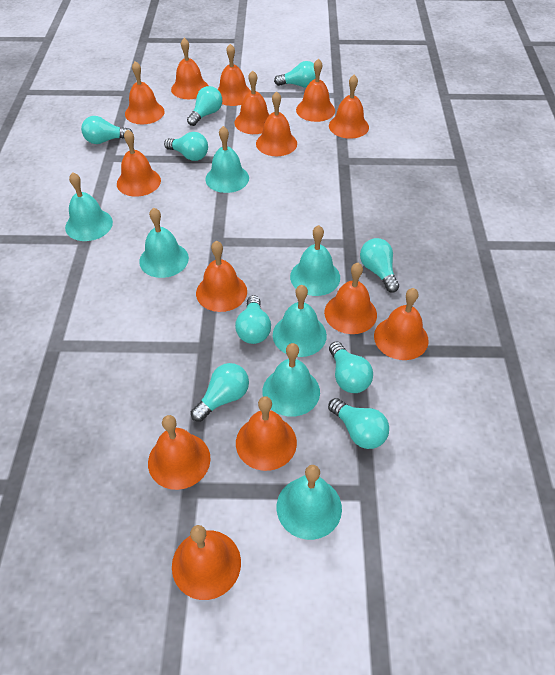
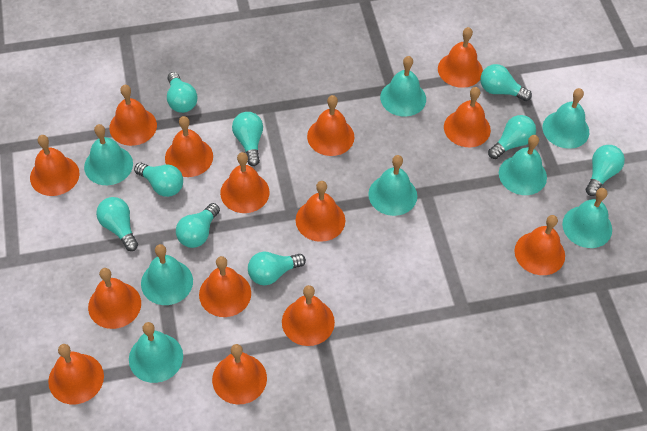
turquoise bell: [65,172,113,241] [139,208,189,278] [205,126,249,193] [262,343,320,417] [273,285,327,357] [277,465,342,540] [290,225,340,296] = 7 -> [84,124,133,185] [129,322,183,383] [141,244,193,305] [368,155,417,216] [380,56,426,117] [499,135,547,195] [543,88,589,149] [562,188,612,248] = 8

